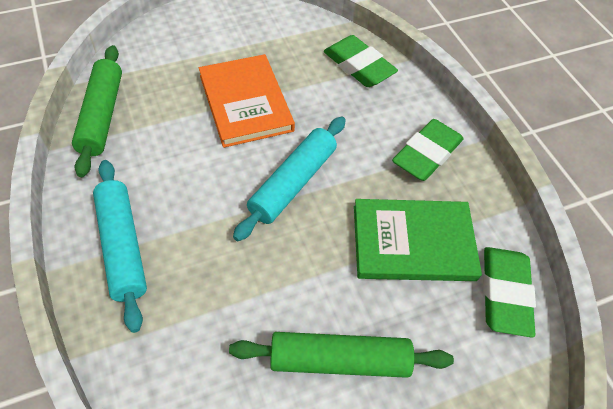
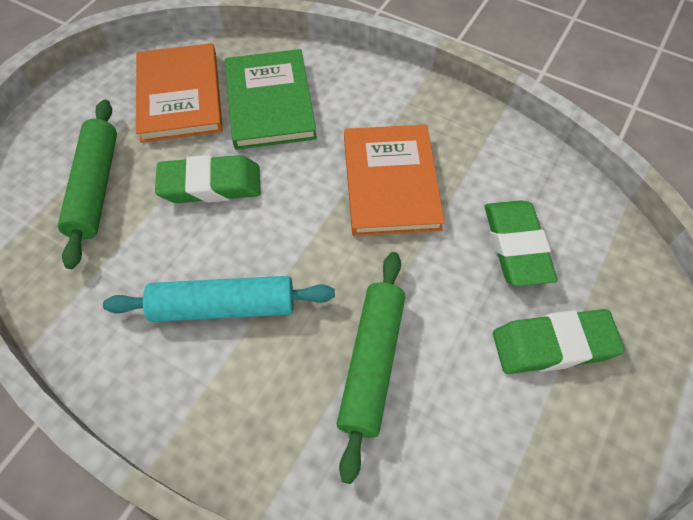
orange book: [199,54,295,148] = 1 -> [136,43,223,143] [344,125,445,236] = 2
turquoise rolling pin: [93,160,147,333] [233,117,346,241] = 2 -> [103,276,335,322] = 1

